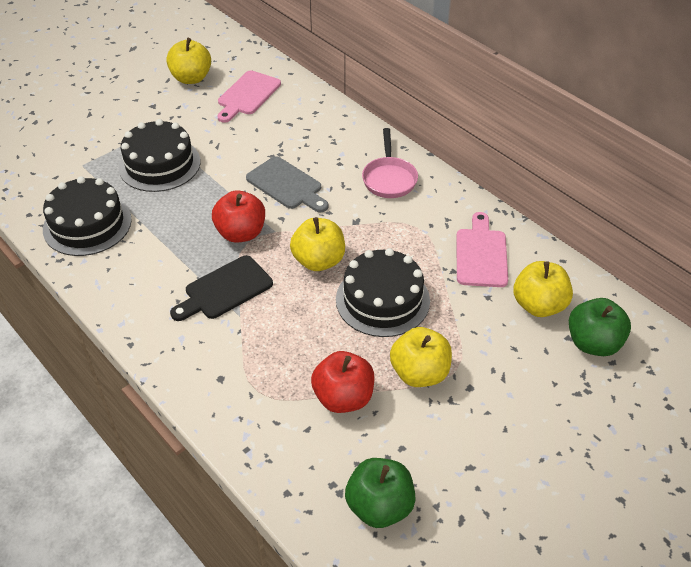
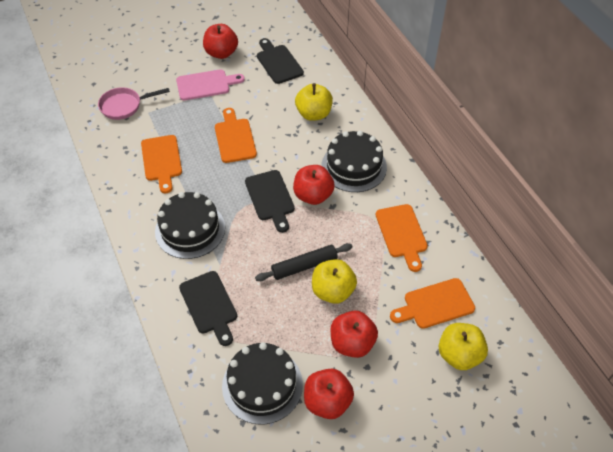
black cutting board: [170,255,273,321] = 1 -> [179,271,237,346] [245,170,295,233] [257,38,304,84] = 3
black rolling pin: none = 0 -> [255,243,353,281] = 1
green apple: [345,458,416,528] [569,298,631,356] = 2 -> none = 0
grey cutting board: [246,156,329,212] = 1 -> none = 0
orange cutting board: none = 0 -> [141,135,182,193] [215,108,257,163] [376,204,428,272] [390,278,475,329] = 4
pink cutting board: [217,71,281,123] [456,212,508,287] = 2 -> [176,69,245,100] = 1
red apple: [212,190,265,243] [311,351,374,413] = 2 -> [203,24,238,59] [293,165,335,205] [304,369,354,419] [330,311,378,358] = 4
yellow apple: [166,38,211,84] [290,217,345,271] [390,327,452,387] [513,261,573,317] = 4 -> [295,83,333,121] [312,259,357,304] [439,323,488,370] = 3

